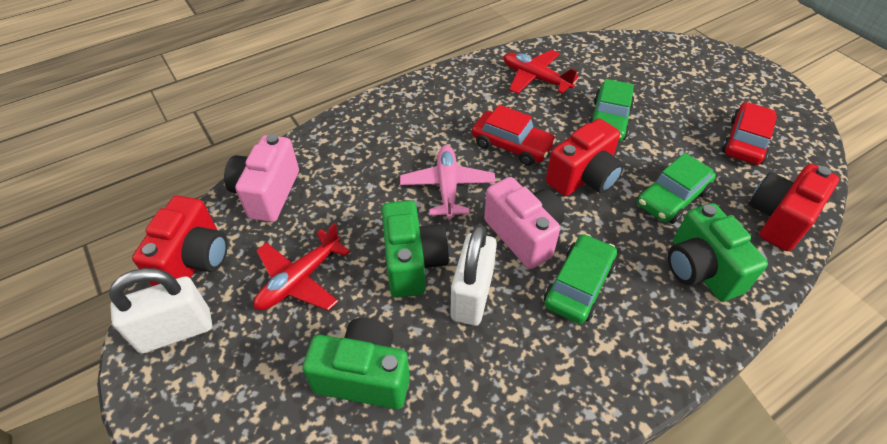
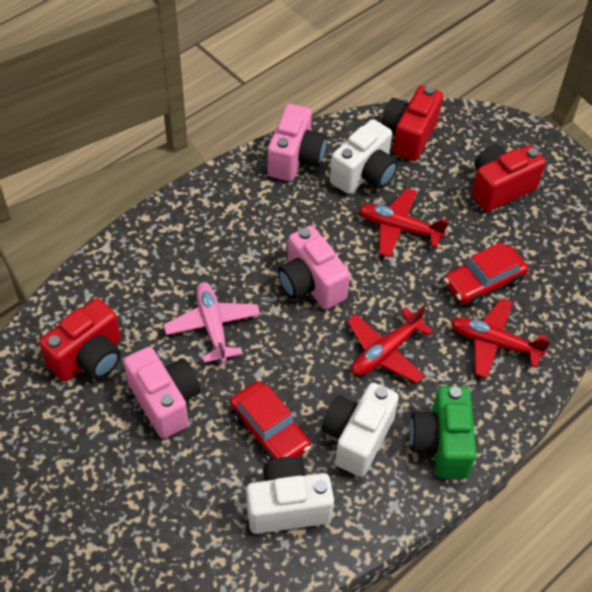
green camera: [302,318,410,409] [382,200,449,298] [668,203,768,302] = 3 -> [409,386,476,479] = 1
green car: [544,234,617,324] [588,79,634,141] [637,153,716,224] = 3 -> none = 0
pink camera: [224,134,299,222] [484,177,565,269] = 2 -> [124,347,201,439] [268,104,327,181] [278,225,350,309] = 3
red plane: [253,223,350,311] [504,50,579,94] = 2 -> [347,305,433,383] [358,188,448,257] [451,298,551,378] = 3
white camera: none = 0 -> [246,457,334,534] [322,383,399,477] [330,119,398,194] = 3
white padlock: [109,268,212,353] [451,224,497,326] = 2 -> none = 0

